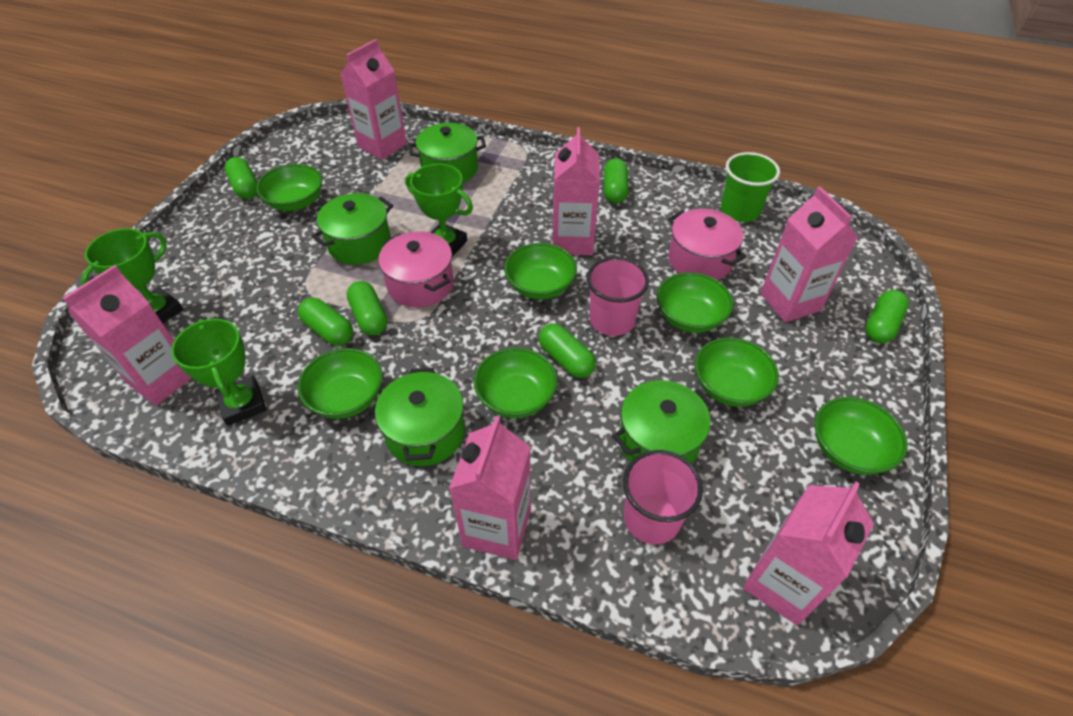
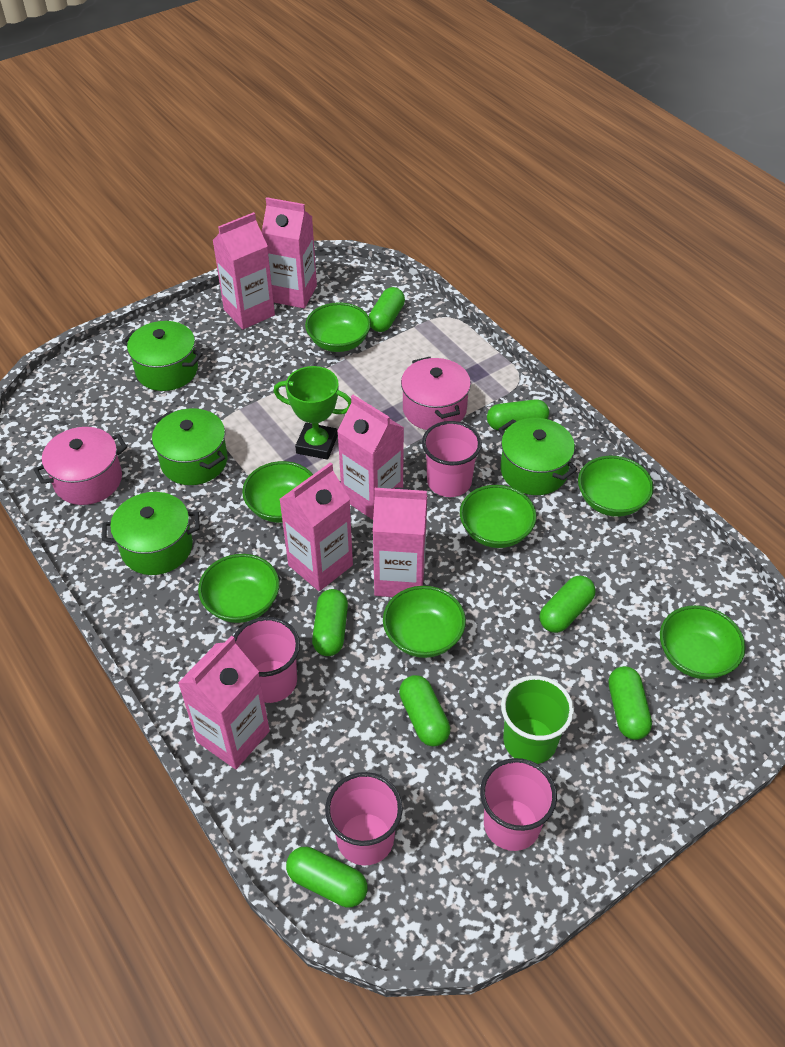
green capsule: [225,157,258,199] [298,298,353,346] [347,281,388,335] [539,323,596,378] [604,158,629,203] [865,290,909,343] = 6 -> [286,847,367,908] [312,589,348,656] [369,287,405,332] [399,675,450,747] [487,400,549,430] [540,576,595,633] [609,666,652,740] = 7
green trophy: [81,228,183,323] [171,319,267,426] [405,164,473,257] = 3 -> [274,366,351,460] = 1
pink cup: [587,257,649,336] [623,450,703,545] = 2 -> [233,617,300,703] [325,772,403,866] [422,421,482,497] [480,758,557,851] = 4

